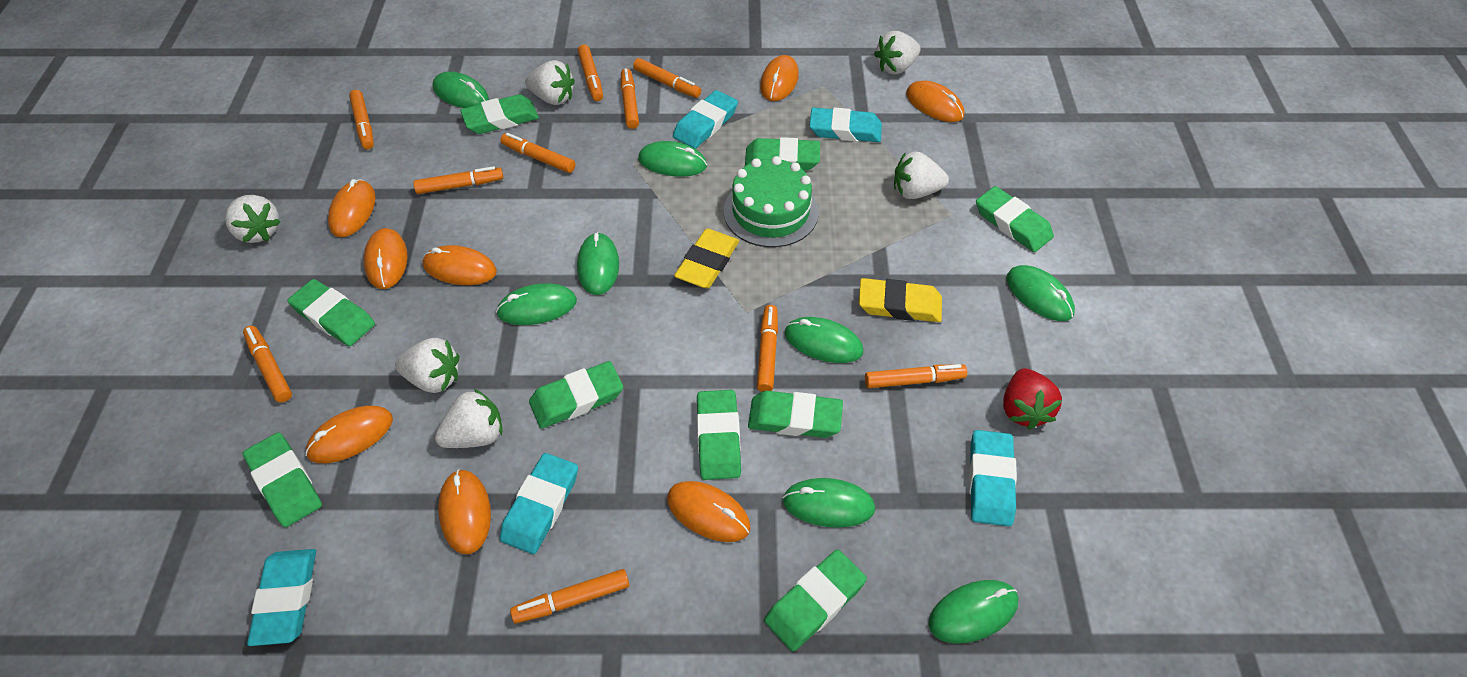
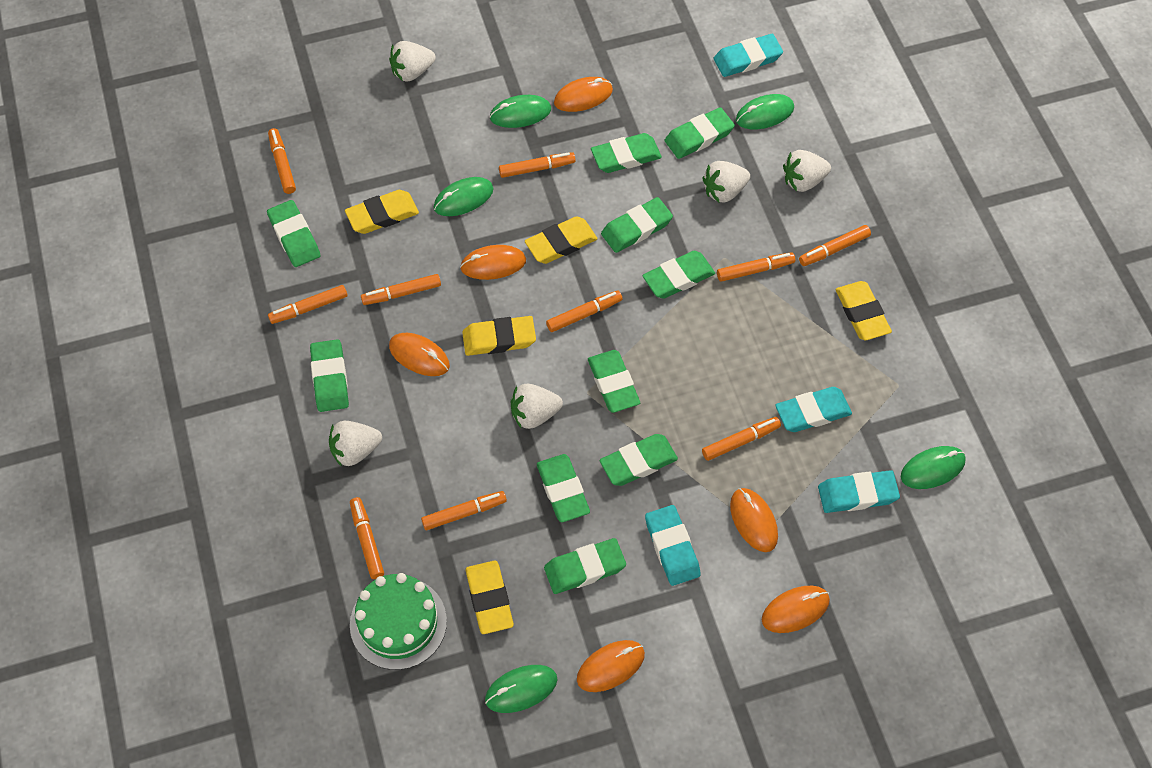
green eraser: [243,432,322,527] [288,279,375,346] [460,94,539,134] [529,361,623,429] [697,390,741,480] [745,137,820,171] [748,391,843,438] [764,549,867,651] [976,186,1054,252] = 9 -> [267,200,321,267] [310,339,349,412] [537,454,590,522] [544,538,626,594] [588,350,640,413] [591,133,662,173] [599,434,678,486] [601,197,673,253] [642,251,715,299] [665,107,735,159] = 10
green mouse: [433,71,489,108] [496,283,577,325] [577,232,619,295] [638,141,707,176] [783,478,875,528] [785,317,863,363] [928,580,1019,643] [1007,265,1075,321] = 8 -> [434,177,494,216] [485,665,558,713] [490,95,551,128] [736,94,794,129] [901,446,966,489] = 5
orange mouse: [305,406,393,463] [328,179,375,237] [364,228,408,289] [423,245,497,285] [438,469,491,554] [667,481,751,542] [760,55,799,101] [906,81,964,122] = 8 -> [389,333,450,376] [460,245,526,280] [554,77,613,112] [577,640,645,692] [730,488,778,552] [762,586,830,633] = 6
red strawberry: [1003,368,1062,430] = 1 -> none = 0
turquoise eraser: [247,549,316,646] [500,453,578,554] [673,90,738,149] [809,107,882,142] [969,430,1017,526] = 5 -> [645,505,701,586] [714,34,783,77] [775,387,852,432] [818,470,900,513] = 4
white strawberry: [225,195,281,243] [395,338,459,393] [435,389,502,448] [525,60,575,105] [874,31,921,75] [894,152,949,199] = 6 -> [329,421,382,467] [389,41,436,81] [511,384,563,429] [702,161,750,203] [783,150,831,192] = 5
yellow eraser: [674,229,739,288] [859,278,942,322] = 2 -> [345,190,419,234] [462,316,536,356] [466,560,514,634] [525,216,597,264] [835,281,892,340] = 5

